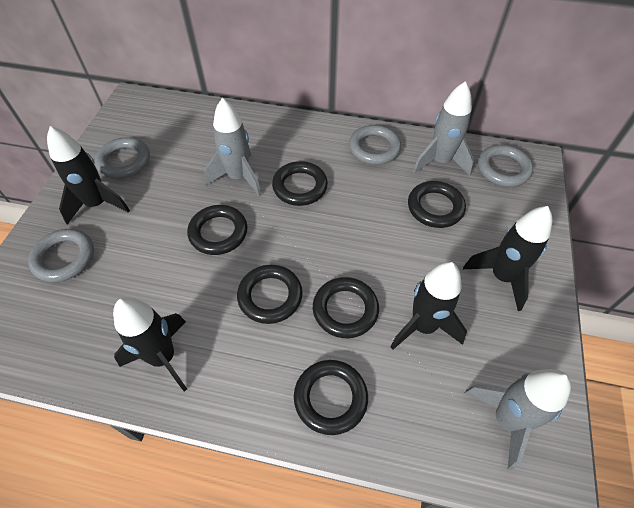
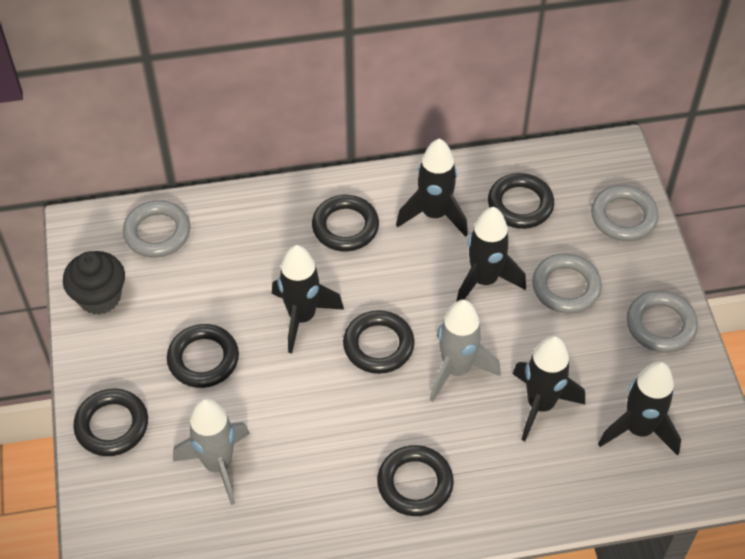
black cupcake: none = 0 -> [63,251,125,315] = 1
black rocket: [47,126,130,225] [113,297,187,391] [391,262,467,350] [463,206,552,311] = 4 -> [272,245,344,353] [396,138,468,237] [456,207,526,302] [512,336,585,441] [598,362,681,456] = 5
grey rocket: [204,98,262,196] [413,81,474,175] [465,369,571,470] = 3 -> [173,399,250,505] [430,300,501,402] = 2

